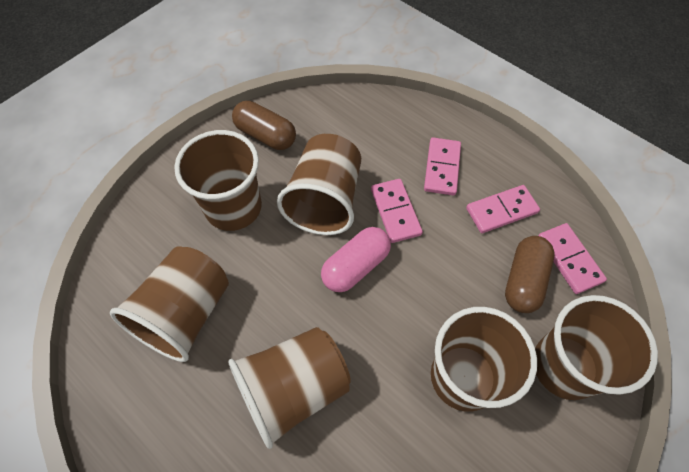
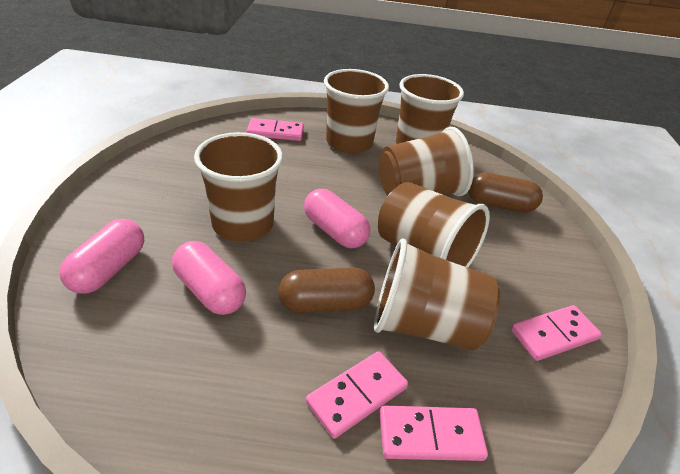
pink capsule: [321,227,391,292] = 1 -> [59,219,144,294] [172,241,246,315] [304,189,370,248] = 3

